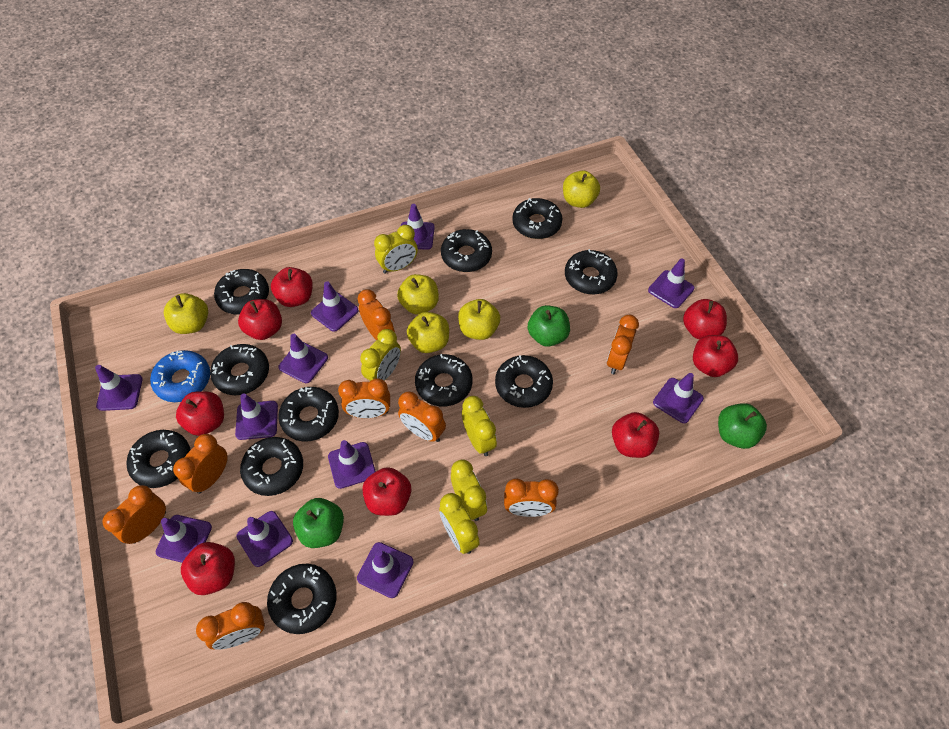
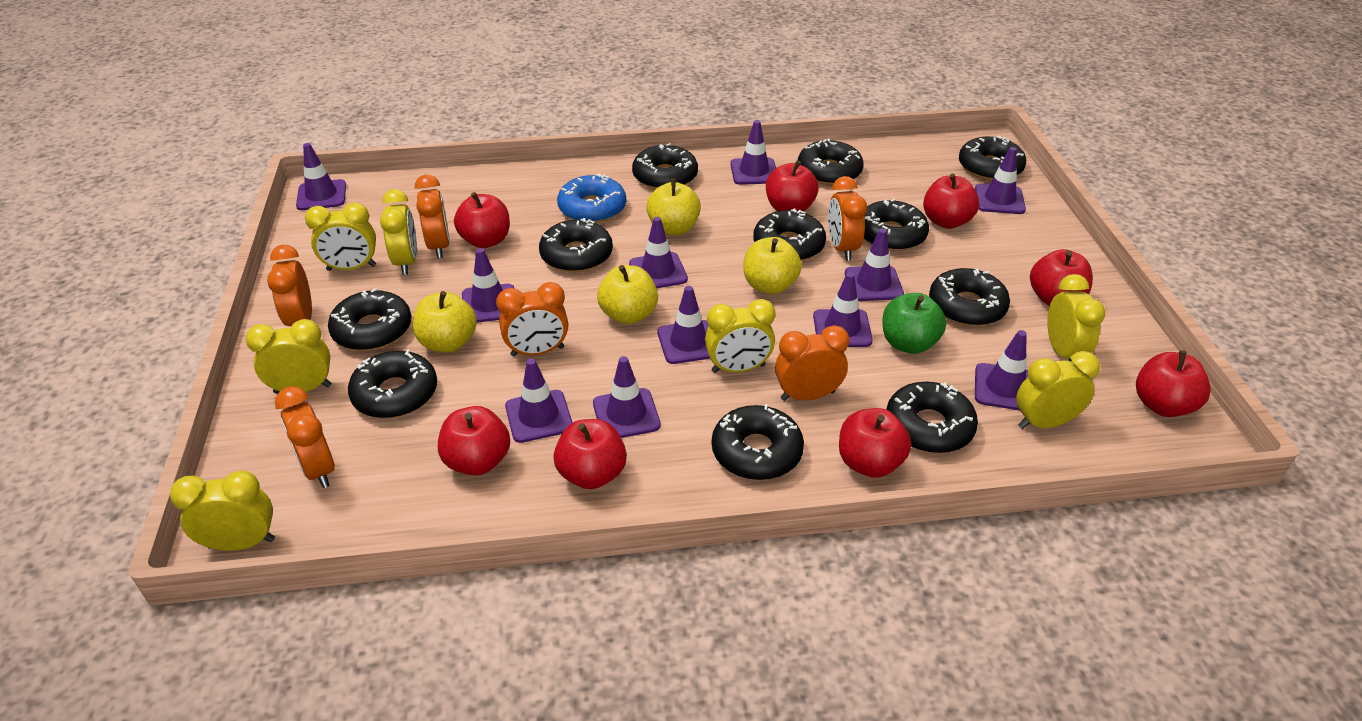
green apple: [293,498,344,548] [528,305,570,347] [718,403,767,449] = 3 -> [883,293,946,354] = 1
orange clock: [103,485,166,544] [173,434,228,494] [196,602,265,650] [338,378,390,418] [358,289,395,340] [398,392,446,442] [504,479,559,517] [607,315,639,374] = 8 -> [267,245,312,326] [275,386,335,488] [415,174,450,258] [496,282,568,357] [775,325,850,401] [828,176,867,261] = 6
yellow apple: [164,293,208,334] [397,274,439,314] [407,312,449,353] [458,299,500,340] [563,171,600,208] = 5 -> [413,291,477,352] [597,265,658,324] [646,179,701,235] [743,237,802,294] = 4
yellow clock: [360,329,401,381] [374,225,418,274] [439,493,480,554] [451,460,487,521] [462,396,497,456] = 5 -> [170,470,275,551] [246,319,331,394] [305,203,376,271] [380,189,417,275] [705,299,775,373] [1016,351,1100,429] [1047,274,1105,362] = 7

